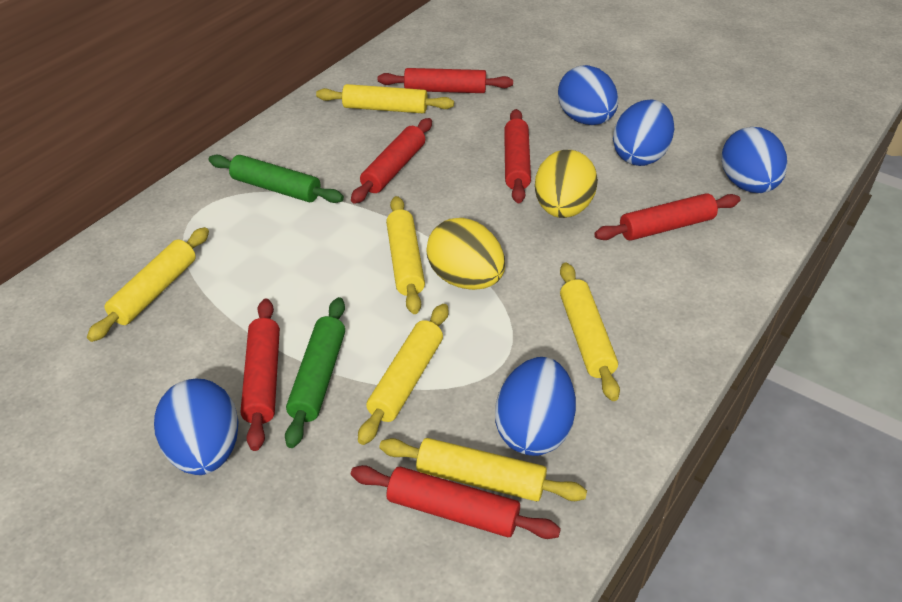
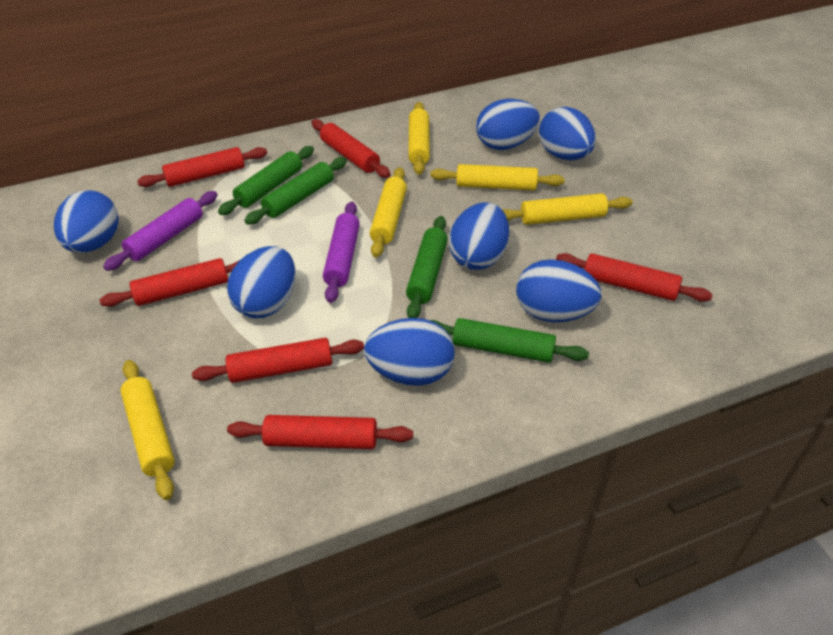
blue egg: [154,379,238,475] [495,357,576,456] [558,65,618,125] [613,99,674,166] [721,127,787,193] = 5 -> [54,190,119,253] [227,246,295,318] [364,318,455,386] [449,202,509,270] [476,99,540,150] [516,259,601,322] [539,107,596,160] = 7
green rolling pin: [209,155,344,203] [285,297,345,448] = 2 -> [218,146,314,215] [244,157,347,225] [406,216,448,318] [429,318,589,363] = 4
purple rolling pin: none = 0 -> [103,191,217,271] [323,202,360,303] = 2
yellow egg: [426,218,505,290] [535,150,598,218] = 2 -> none = 0
yellow rolling pin: [87,227,209,342] [316,84,454,113] [358,304,448,445] [379,438,587,501] [386,196,425,314] [560,263,620,401] = 6 -> [120,360,175,500] [370,167,407,258] [408,102,430,175] [430,164,565,190] [502,193,633,225] = 5

